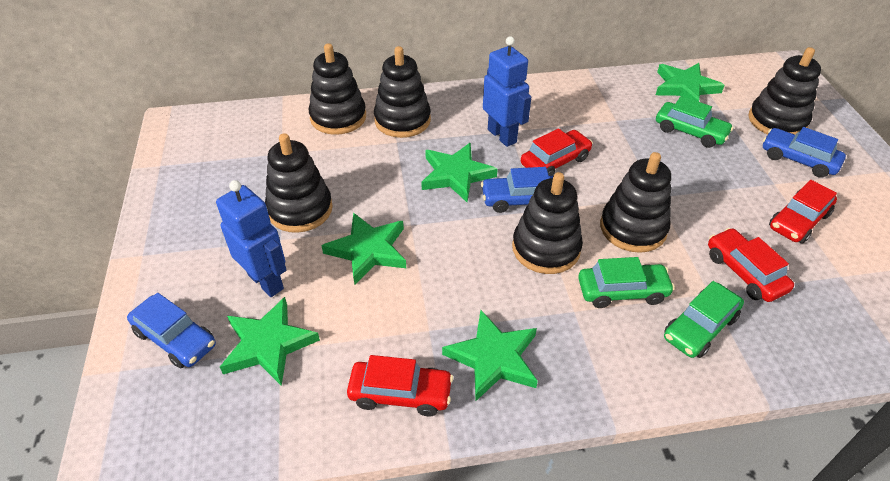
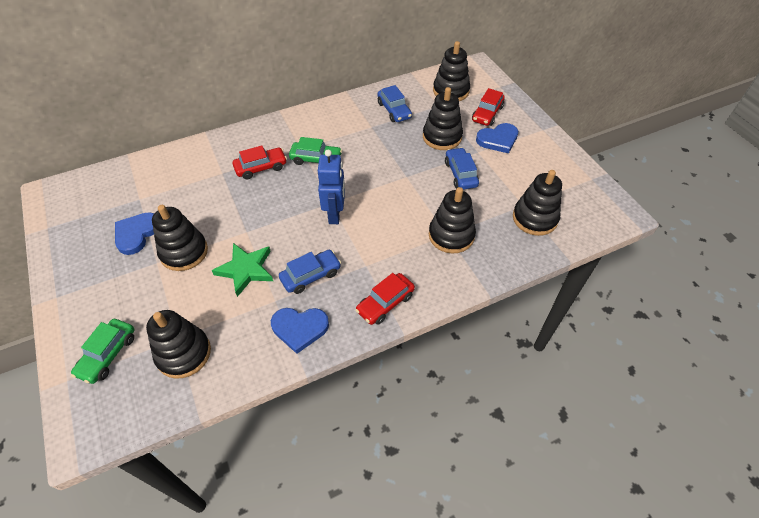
blue heart: none = 0 -> [115,212,154,255] [271,308,329,354] [476,123,518,153] = 3
blue robot: [216,180,286,297] [483,36,531,147] = 2 -> [318,150,345,224] = 1
green car: [578,257,675,308] [656,96,734,148] [664,281,744,358] = 3 -> [71,319,134,384] [289,137,342,165] = 2
green star: [220,297,320,386] [321,213,406,285] [421,143,498,202] [442,310,538,401] [656,63,725,102] = 5 -> [212,243,273,297] = 1
red car: [347,355,453,416] [521,128,593,176] [708,228,794,302] [769,180,837,244] = 4 -> [233,146,287,179] [355,273,415,325] [472,88,505,126] = 3

